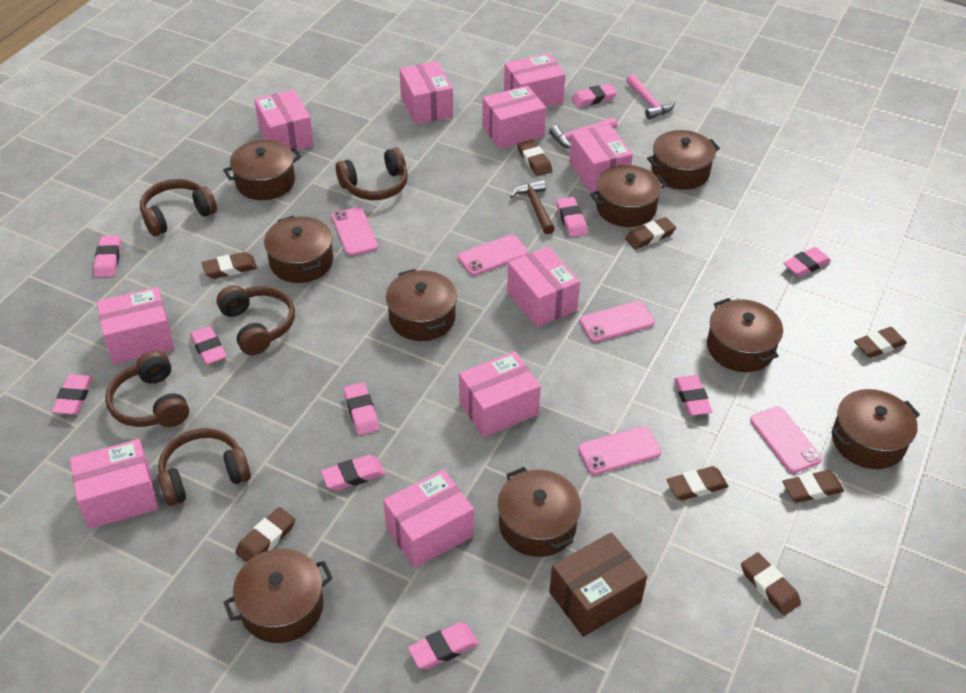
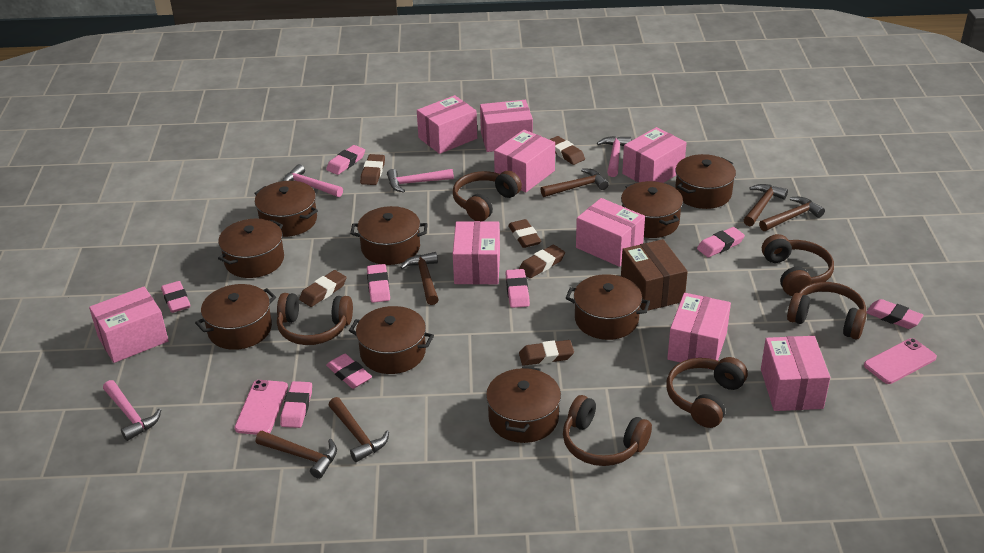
brown eraser: [202,252,257,279] [235,507,295,563] [517,139,552,176] [625,217,676,249] [666,466,728,500] [741,552,801,616] [782,470,844,503] [854,327,907,358] = 8 -> [299,270,347,307] [360,154,385,185] [508,219,541,248] [519,245,565,278] [519,340,574,366] [549,136,585,165] = 6
brown hammer: [510,180,555,234] = 1 -> [256,431,337,479] [329,397,389,462] [400,252,439,305] [541,168,609,197] [744,184,788,226] [759,197,825,231] = 6
brown headphones: [105,351,189,427] [140,179,217,236] [158,428,251,506] [216,285,295,355] [336,147,408,200] = 5 -> [277,293,353,345] [453,171,522,221] [563,395,652,466] [666,357,748,428] [762,234,834,296] [787,282,867,339] = 6
pink box: [70,439,158,529] [97,287,175,364] [254,89,314,152] [383,469,474,568] [400,61,453,125] [459,351,541,437] [482,85,546,149] [504,53,565,107] [507,246,580,327] [569,124,633,193] = 10 -> [89,286,169,363] [417,95,477,154] [453,221,500,284] [480,100,533,152] [494,130,555,192] [576,198,645,267] [622,127,687,183] [667,293,731,370] [761,336,830,411] = 9
pink eraser: [52,374,93,415] [93,236,121,277] [190,326,227,365] [321,455,385,491] [344,382,379,435] [408,623,479,669] [556,197,588,237] [571,84,617,107] [674,375,712,416] [783,247,831,277] = 10 -> [161,281,190,313] [280,381,312,428] [326,145,365,175] [326,354,372,389] [367,264,390,303] [506,269,530,308] [697,227,745,257] [866,299,924,329] = 8
pink hammer: [549,117,617,149] [626,74,675,119] = 2 -> [103,380,161,441] [283,164,343,197] [387,169,454,192] [597,136,632,177] = 4
pink phone: [332,207,378,256] [458,235,528,276] [578,426,661,475] [580,301,655,342] [750,406,822,473] = 5 -> [234,380,288,435] [864,338,937,384] = 2

